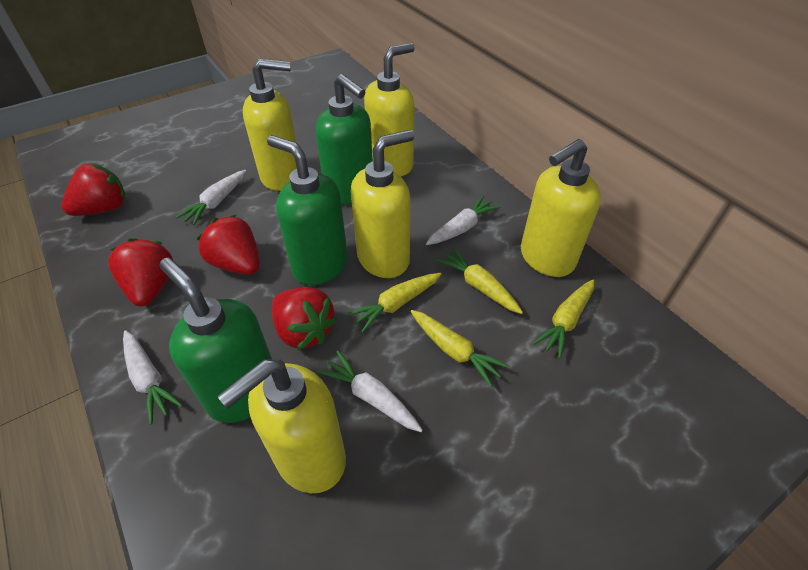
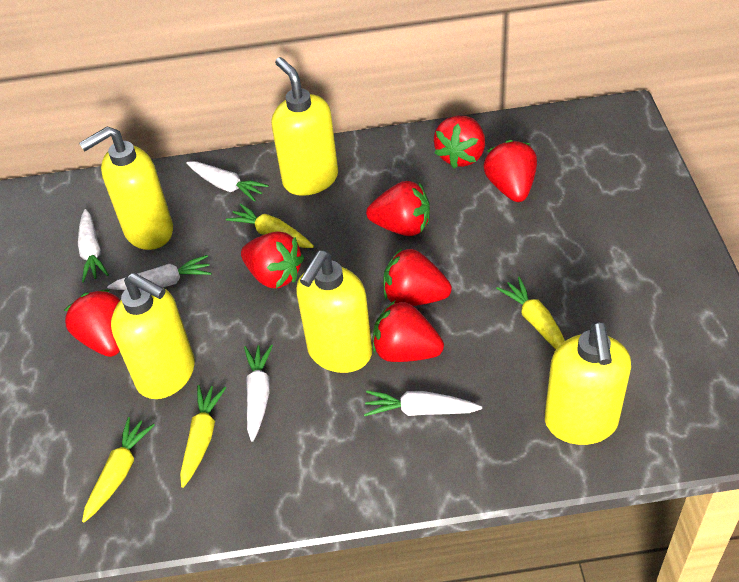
green soap dispenser: [159,258,272,423] [267,135,348,285] [315,74,373,205] = 3 -> none = 0
red strawberry: [61,163,125,216] [108,238,173,306] [197,215,260,275] [272,287,337,350] = 4 -> [64,289,120,357] [241,231,304,288] [366,181,430,236] [373,301,444,362] [383,248,452,306] [434,116,485,169] [483,140,537,202] = 7
white carrot: [123,330,183,425] [176,170,246,226] [317,350,423,432] [426,196,501,245] = 4 -> [78,209,109,282] [107,255,211,290] [186,161,269,202] [244,344,273,442] [364,391,482,416] = 5

